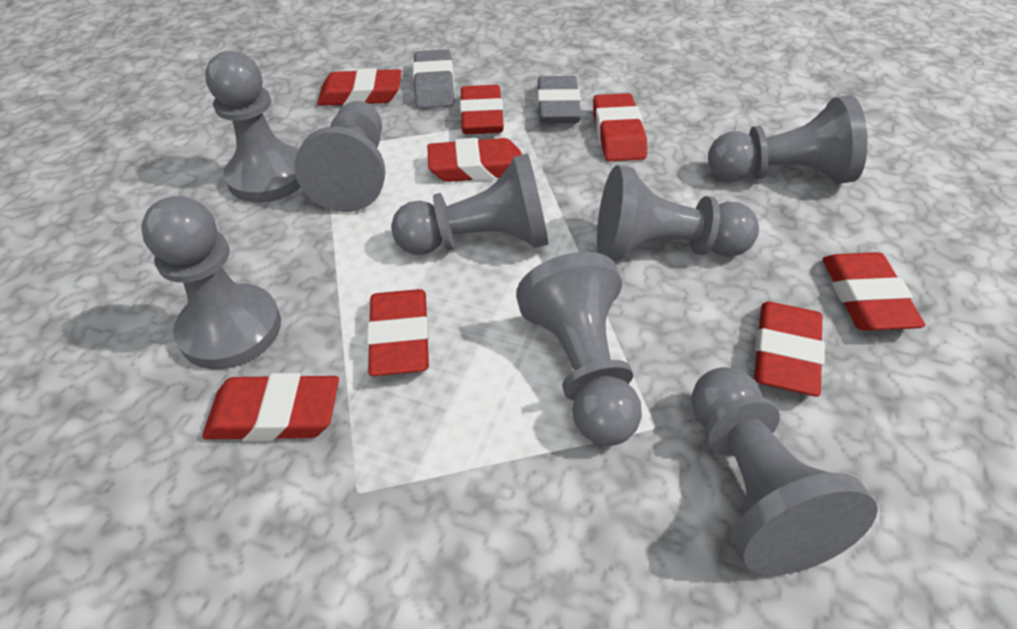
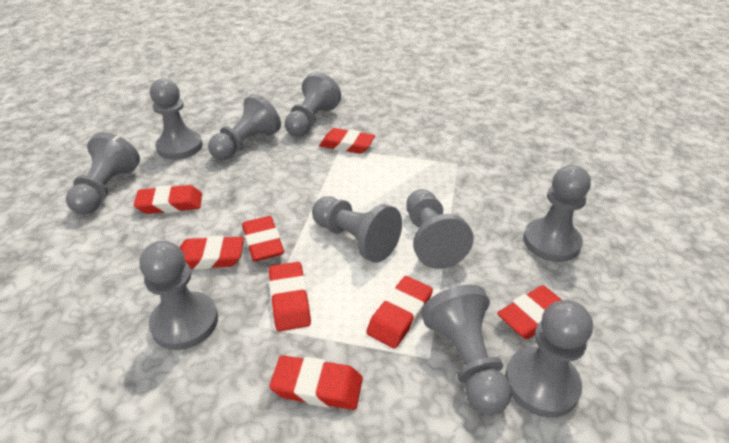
grey eraser: [413,49,455,109] [537,76,581,124] = 2 -> none = 0
grey pawn: [141,196,281,369] [205,51,301,203] [295,101,385,212] [391,153,548,255] [516,252,642,446] [597,165,759,262] [691,367,878,575] [708,95,868,184] = 8 -> [66,132,140,215] [140,241,218,350] [150,78,203,160] [208,94,281,160] [285,72,341,136] [312,196,402,263] [406,189,474,269] [421,285,512,415] [505,300,593,418] [523,165,591,262] = 10

